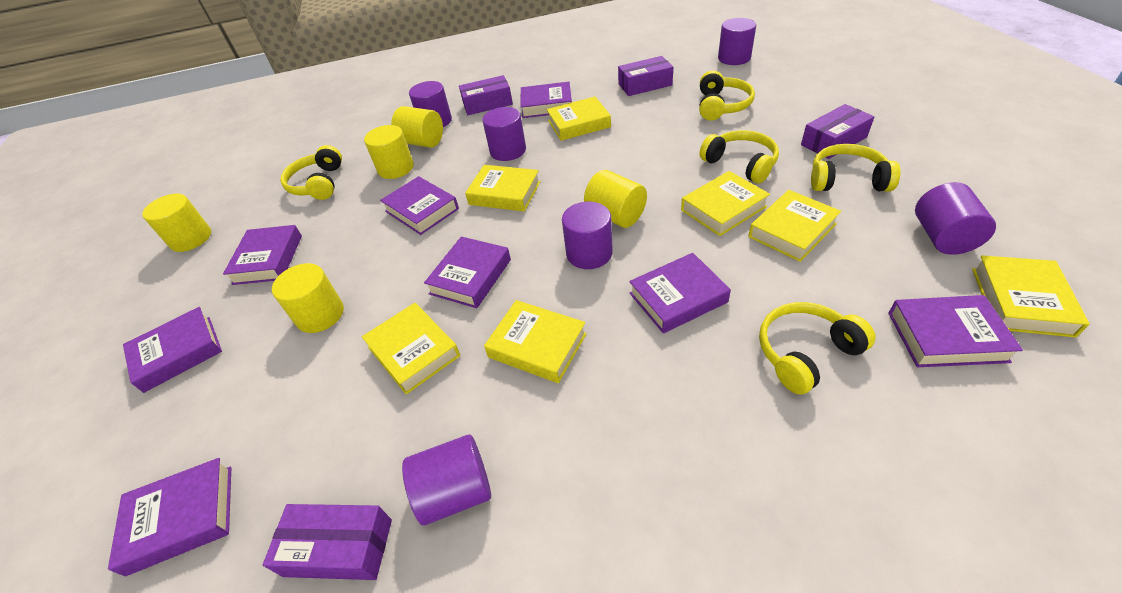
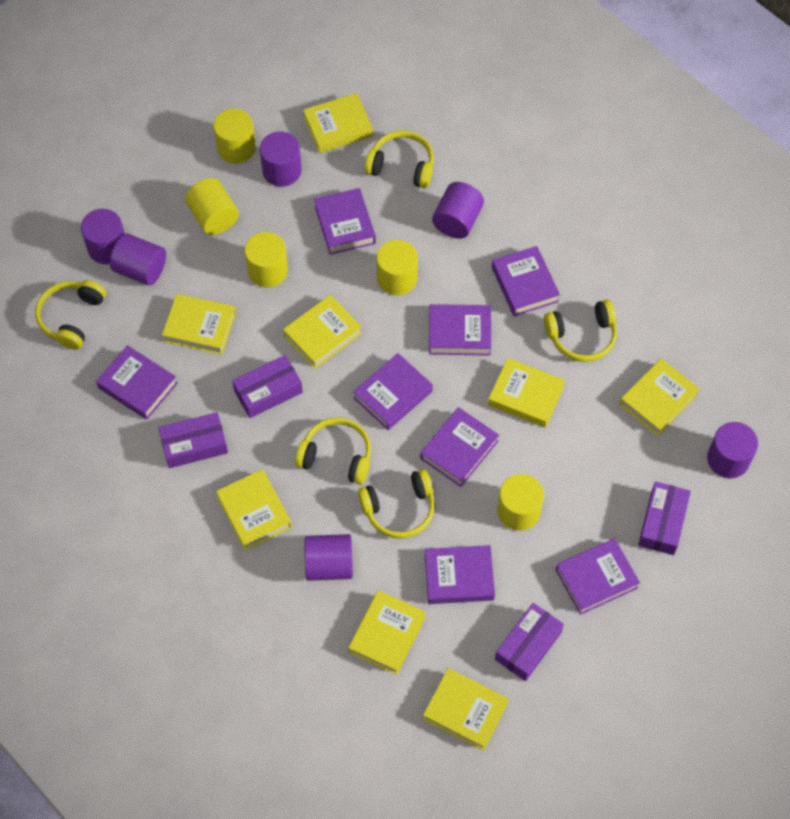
yellow book: [362,303,460,394] [465,165,540,212] [484,300,587,383] [547,97,611,141] [681,171,770,236] [748,190,841,262] [972,255,1090,338] = 7 -> [162,294,236,355] [216,469,292,550] [283,295,362,369] [303,93,373,153] [348,590,426,675] [423,668,509,751] [488,358,565,428] [619,358,700,436] = 8

